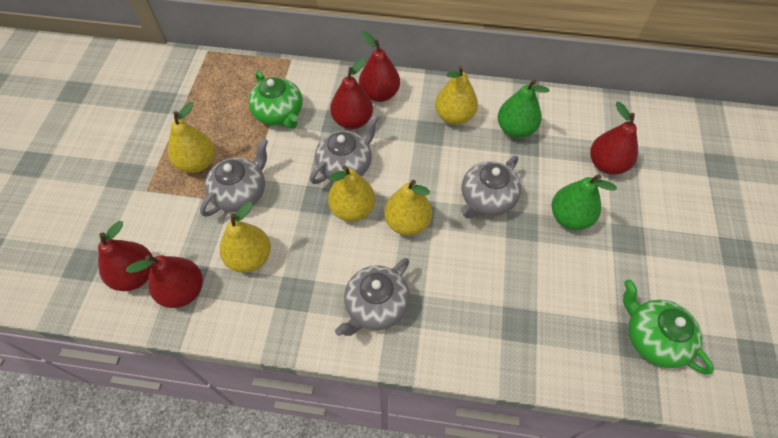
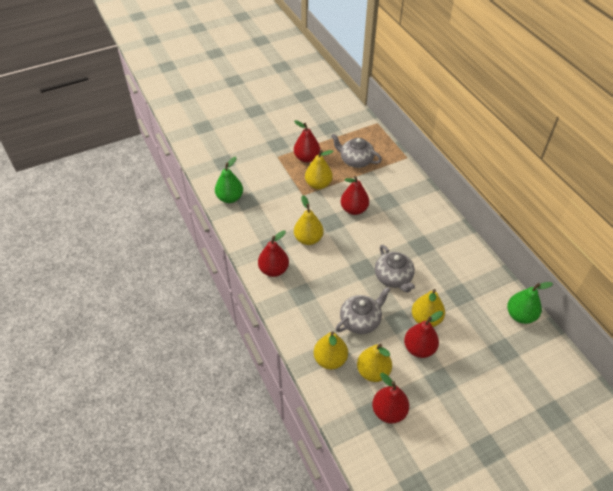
green teapot: [248,71,303,129] [623,280,714,374] = 2 -> none = 0
grey teapot: [200,138,268,217] [310,114,379,184] [335,258,410,336] [461,156,521,219] = 4 -> [331,134,382,168] [335,287,391,334] [375,245,415,293] = 3

